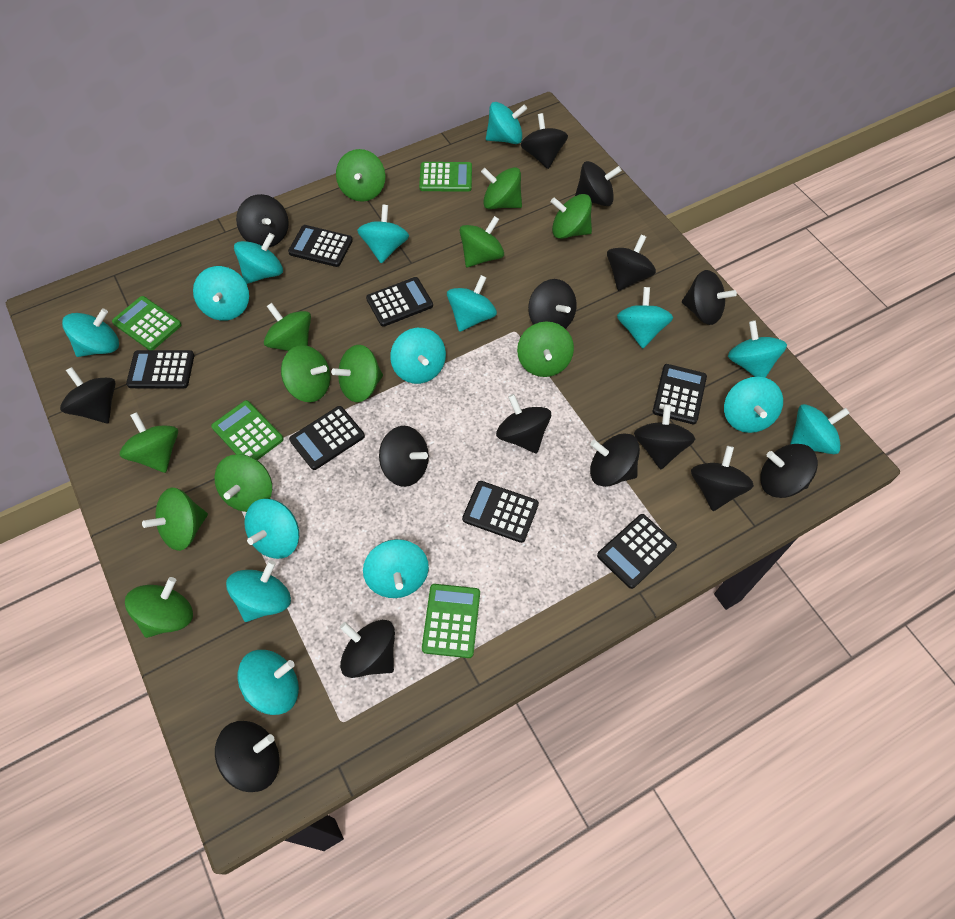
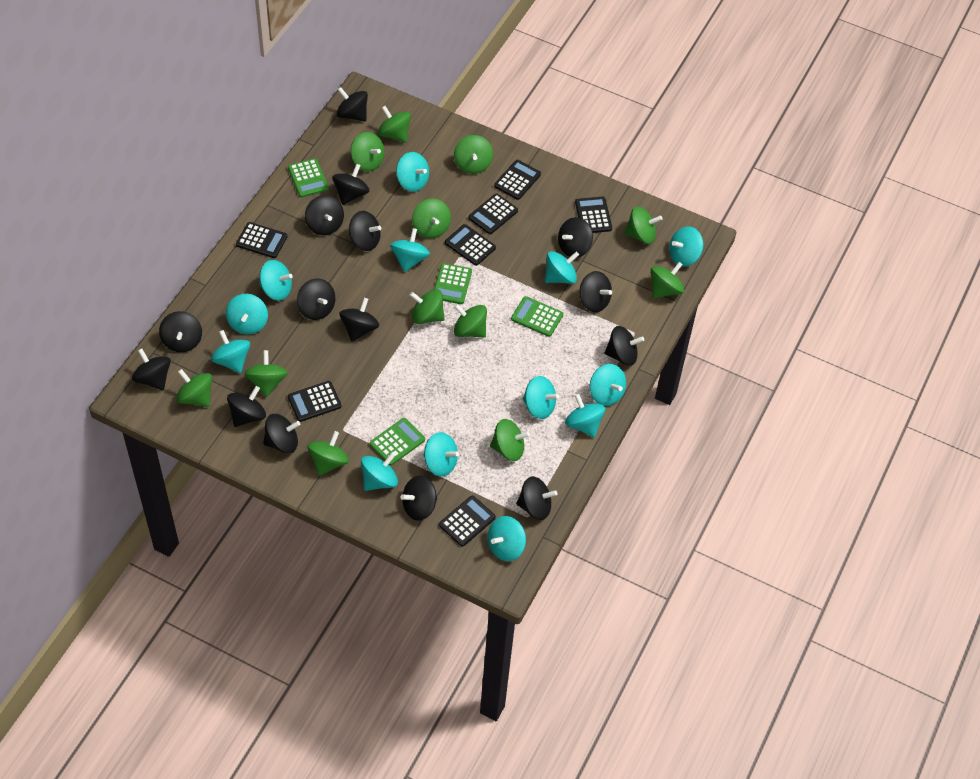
turquoise spinning top: [62,308,119,357] [193,266,249,321] [226,560,291,622] [234,233,283,284] [238,650,299,715] [244,499,299,559] [357,205,409,263] [363,539,429,598] [390,328,446,384] [447,275,497,332] [486,102,527,144] [617,287,673,348] [724,377,783,433] [728,320,787,378] [790,404,850,454] = 15 -> [211,330,250,373] [226,294,268,334] [259,260,293,301] [361,452,398,491] [390,228,430,272] [396,152,429,192] [424,432,459,477] [488,516,526,561] [523,376,559,419] [545,251,579,284] [565,394,606,438] [590,364,626,406] [669,226,703,267] = 13

